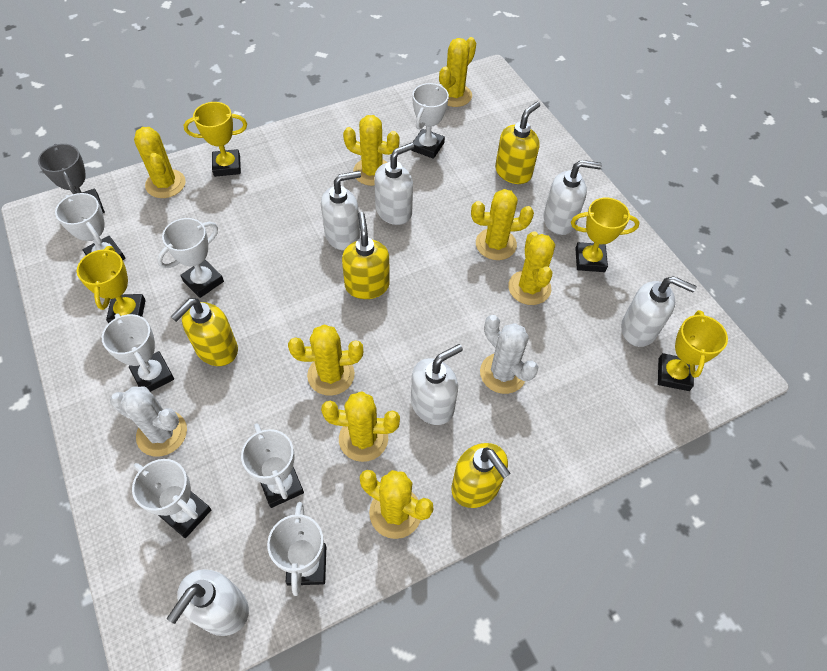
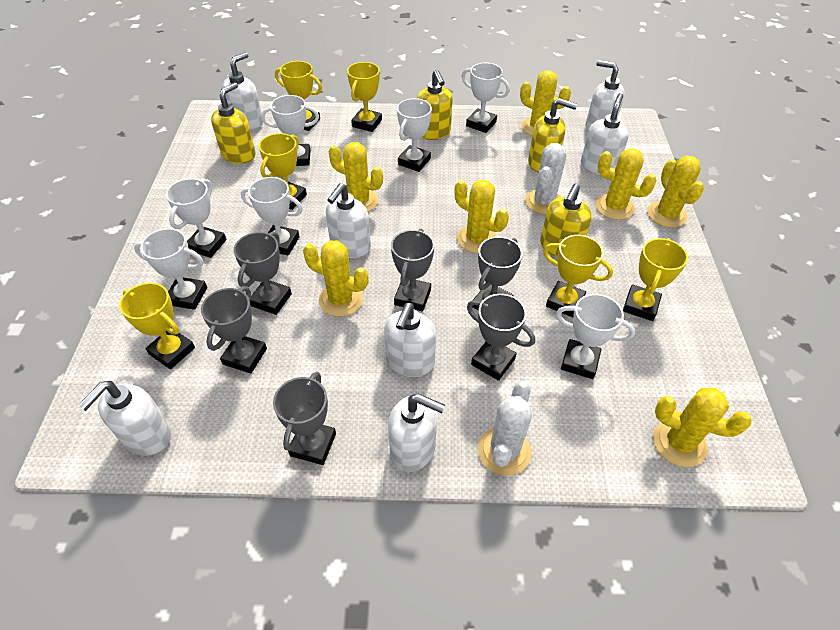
grey trophy: [38,144,105,213] = 1 -> [201,286,267,374] [234,232,292,315] [273,372,336,465] [391,228,434,312] [467,294,535,381] [472,236,523,311] = 6
white soap dispenser: [167,569,249,636] [321,171,361,251] [374,143,414,225] [411,344,463,425] [543,160,602,235] [621,276,696,347] = 6 -> [78,381,171,456] [222,52,263,130] [326,183,371,258] [384,303,436,377] [388,394,445,472] [581,93,629,175] [585,60,625,132] = 7
yellow cactus: [134,127,186,198] [288,325,363,396] [321,391,400,462] [343,115,400,186] [360,470,434,539] [439,37,476,107] [471,189,534,260] [508,231,555,305] = 8 -> [303,240,369,317] [329,142,383,212] [455,179,509,253] [520,70,571,136] [596,148,657,220] [647,156,704,228] [653,388,751,467] = 7
yellow trophy: [77,246,146,323] [184,102,247,177] [571,198,639,272] [658,310,728,391] = 4 -> [119,283,195,369] [259,133,307,210] [275,61,322,131] [347,62,382,132] [543,235,613,317] [623,238,688,321] = 6

